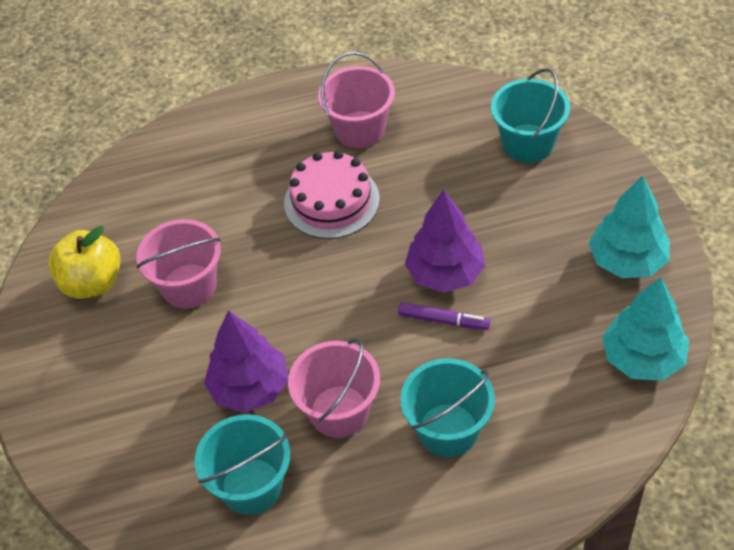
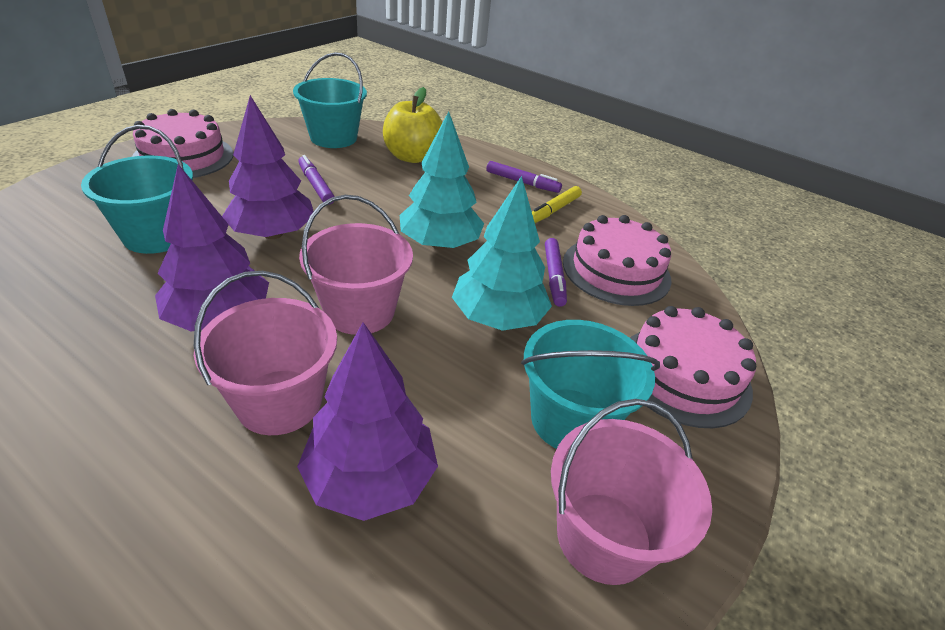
pink cake: [284,151,380,239] = 1 -> [132,109,233,178] [563,215,672,306] [630,306,756,428] = 3
purple marker: [398,302,490,330] = 1 -> [298,155,335,205] [486,161,562,193] [545,238,567,307] = 3
purple tree: [204,310,288,413] [405,190,485,293] = 2 -> [155,164,269,331] [222,95,314,239] [297,322,438,521] = 3
yellow marker: none = 0 -> [532,186,582,223] = 1

